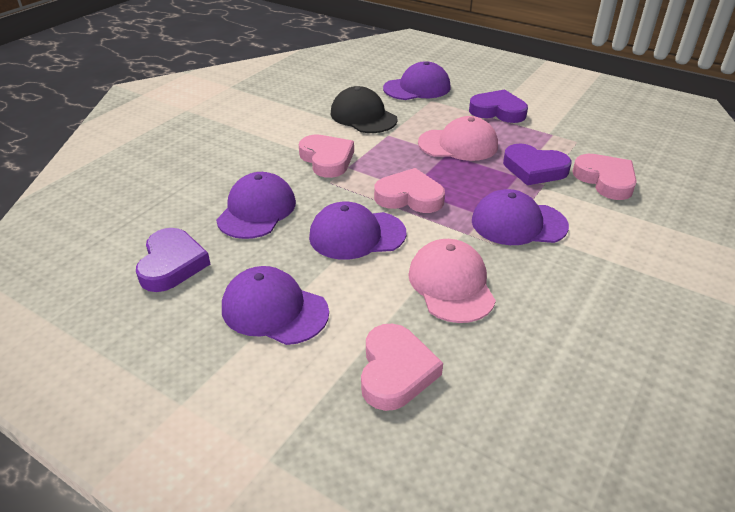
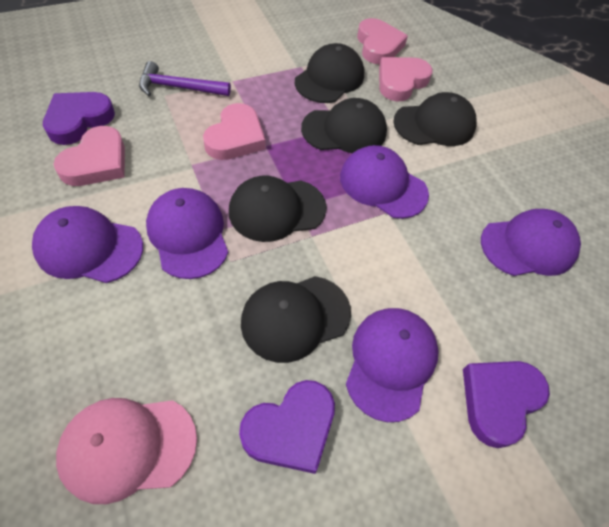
black cap: [331,86,398,133] = 1 -> [229,175,327,242] [241,276,351,363] [295,43,364,103] [301,98,387,153] [393,92,477,146] = 5
pink cap: [408,239,496,323] [418,116,498,161] = 2 -> [56,398,197,504] = 1
purple hammer: none = 0 -> [139,61,231,96] = 1

